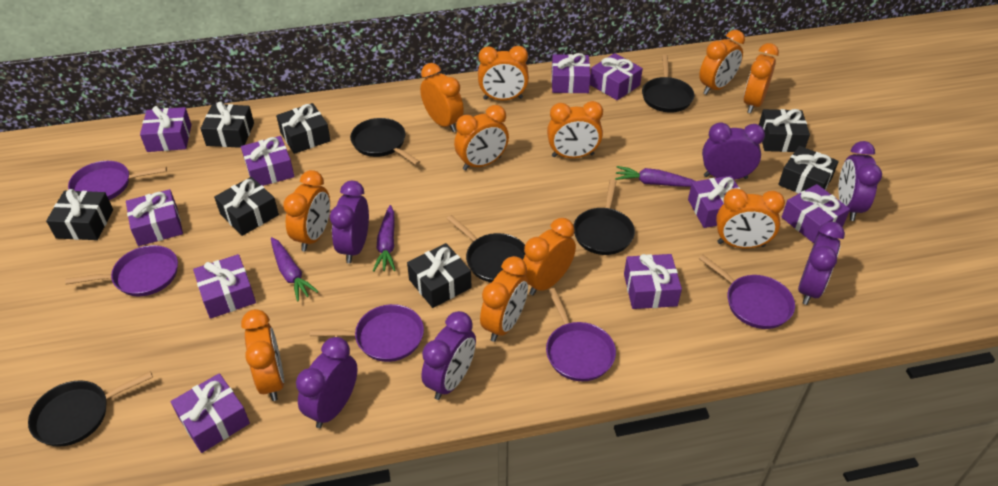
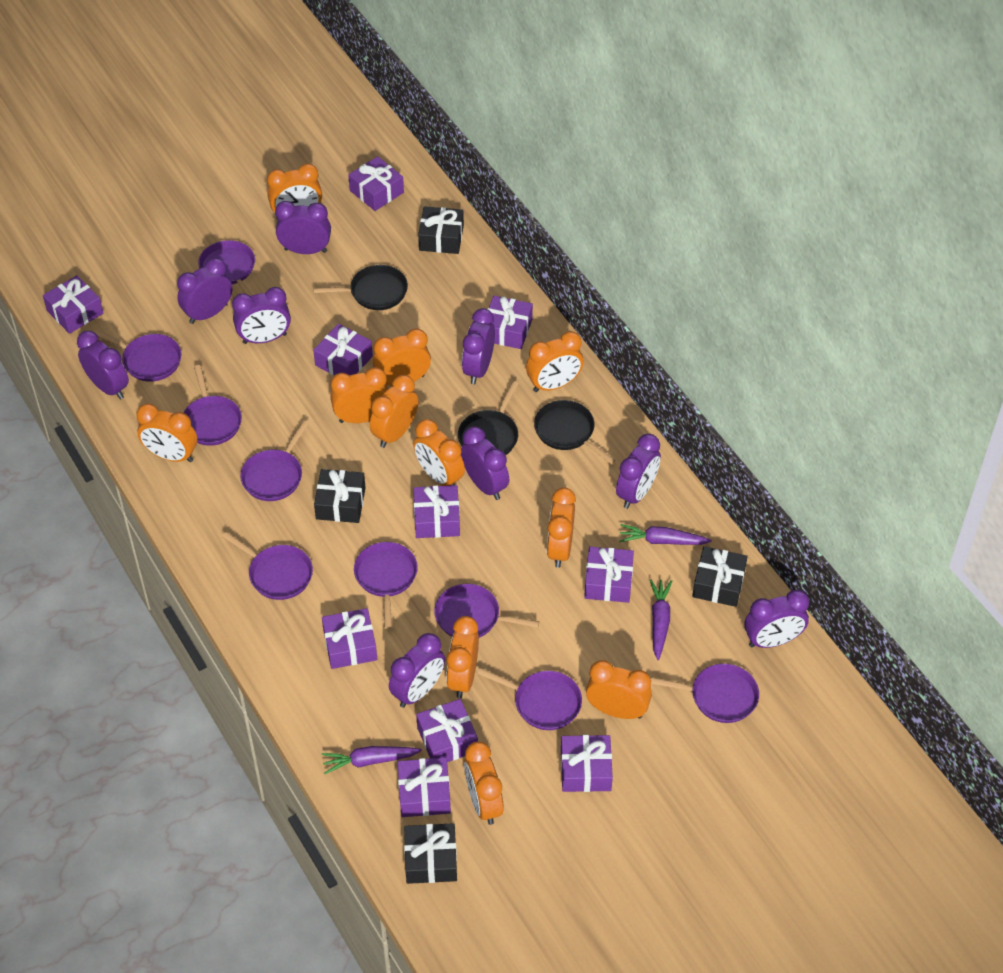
black gift: [46,189,113,240] [200,102,254,148] [214,177,279,236] [276,103,331,154] [407,243,472,308] [759,109,810,152] [778,146,839,194] = 7 -> [314,469,366,523] [404,823,457,884] [418,206,464,254] [692,546,748,607] = 4
black pan: [28,371,153,447] [350,118,420,165] [447,215,525,283] [574,179,635,255] [642,55,694,113] = 5 -> [313,265,408,310] [458,381,519,455] [534,400,616,464] = 3
purple clock: [296,337,357,428] [330,181,369,263] [421,311,476,400] [702,122,765,180] [798,221,845,305] [838,141,882,221] = 6 -> [77,331,129,399] [177,258,232,324] [232,287,291,344] [275,201,331,254] [389,633,445,708] [461,426,509,500] [462,308,495,384] [616,434,661,509] [744,590,809,648] = 9
purple pan: [65,245,178,296] [68,161,167,200] [310,304,424,362] [546,288,616,381] [699,254,795,329] = 5 -> [94,329,182,382] [183,365,242,446] [198,240,255,296] [222,532,313,600] [240,421,309,501] [354,542,418,629] [434,584,540,638] [478,668,582,730] [651,664,759,723] = 9

